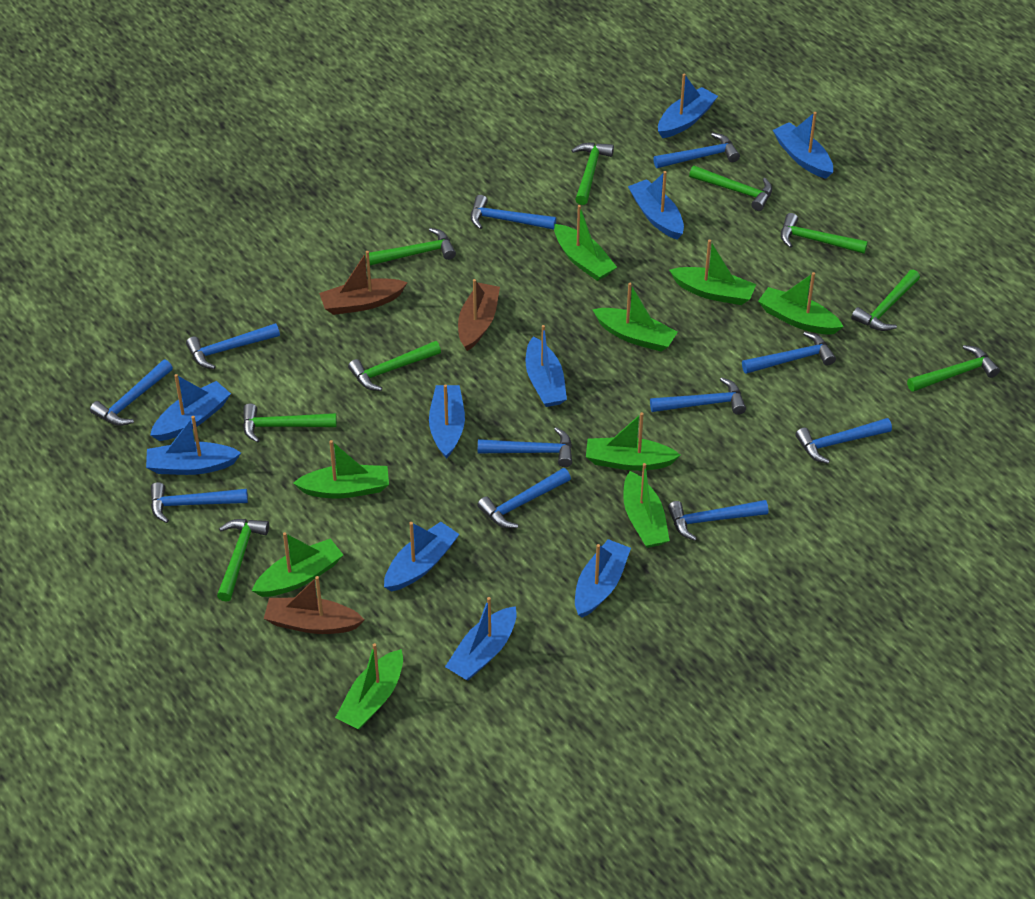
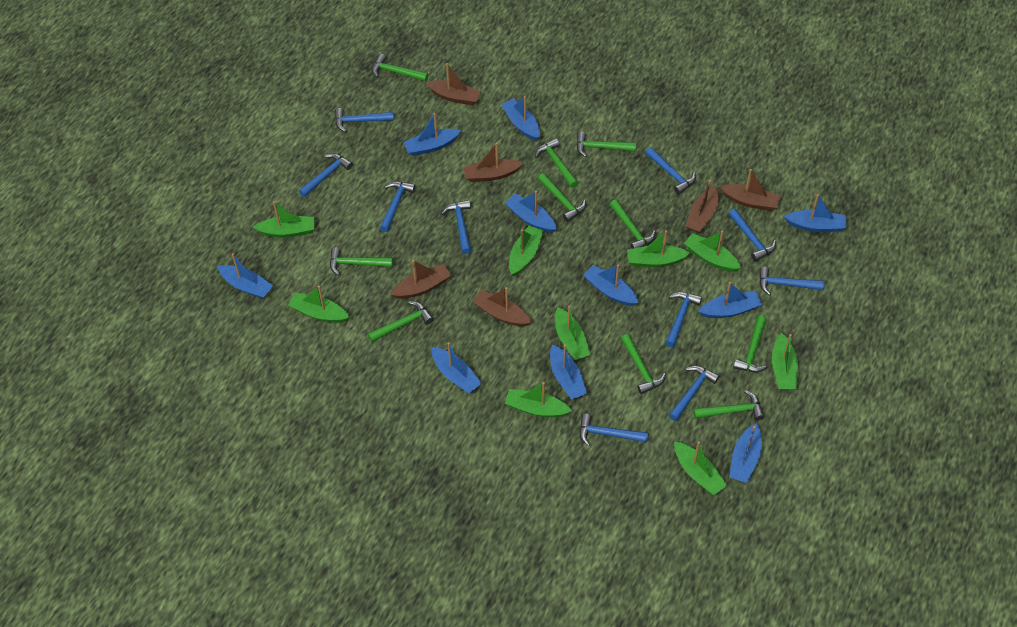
blue hammer: [90,360,173,426] [151,482,248,523] [186,323,280,369] [471,195,556,230] [477,468,571,528] [478,427,572,467] [650,377,746,415] [653,133,740,168] [668,500,768,541] [742,332,836,374] [795,418,892,464] = 11 -> [299,153,353,197] [335,108,394,132] [380,181,416,232] [441,200,471,254] [580,414,648,446] [646,147,696,194] [666,292,702,347] [669,366,719,421] [728,209,776,261] [759,267,825,295] = 10
brown boat: [264,576,365,634] [319,251,408,315] [458,279,500,351] = 3 -> [391,260,451,299] [425,63,481,105] [463,142,523,182] [472,287,531,326] [685,180,719,233] [720,169,781,211] = 6
green hammer: [217,519,269,601] [243,404,337,443] [348,341,441,391] [365,228,456,266] [571,142,614,205] [689,166,772,211] [781,213,868,254] [852,270,920,331] [907,345,1000,392] = 9 -> [330,247,393,275] [368,301,434,342] [372,54,428,81] [535,138,578,188] [538,173,586,222] [577,132,636,157] [609,200,656,249] [621,334,666,394] [693,390,764,420] [733,315,768,372] = 10

